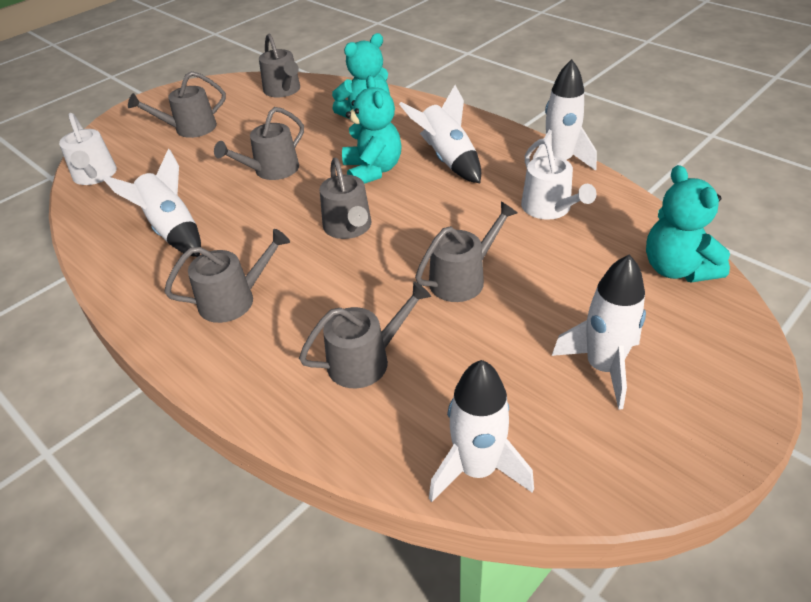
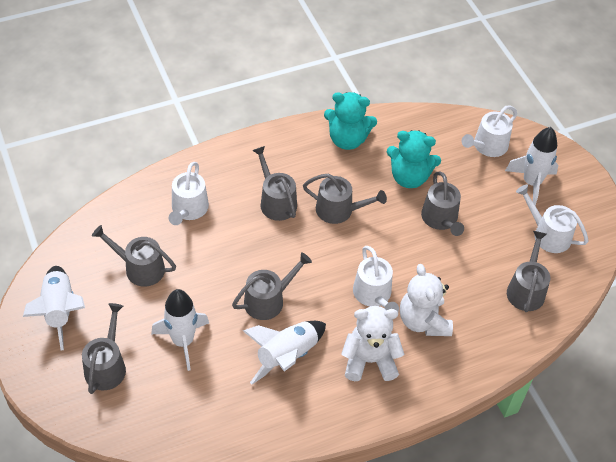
turquoise teddy bear: [332,33,390,119] [342,76,402,184] [646,165,730,282] = 3 -> [324,92,377,150] [387,130,441,188] = 2
white rocket: [102,149,201,257] [399,85,481,183] [429,360,534,502] [533,59,597,171] [552,254,646,410] = 5 -> [23,266,85,350] [151,289,209,371] [243,321,326,385] [505,127,558,206] = 4
white teddy bear: none = 0 -> [341,306,405,381] [400,264,453,336] = 2
white watering can: [59,113,117,185] [521,139,597,220] = 2 -> [169,162,209,225] [353,246,399,311] [462,105,517,157] [516,184,589,253] = 4

